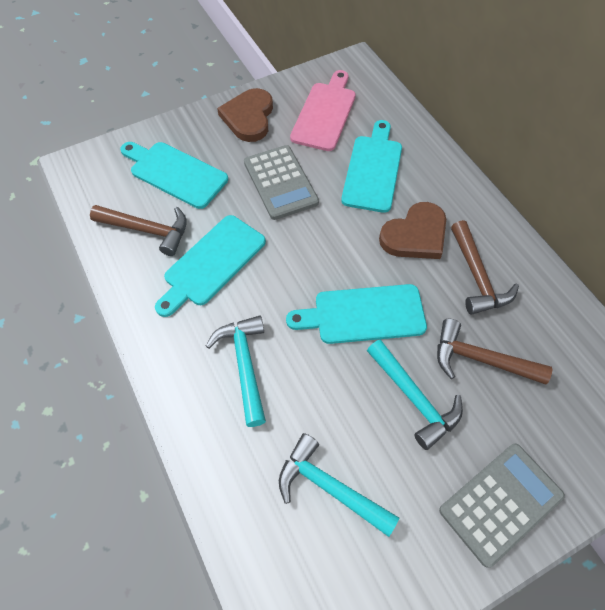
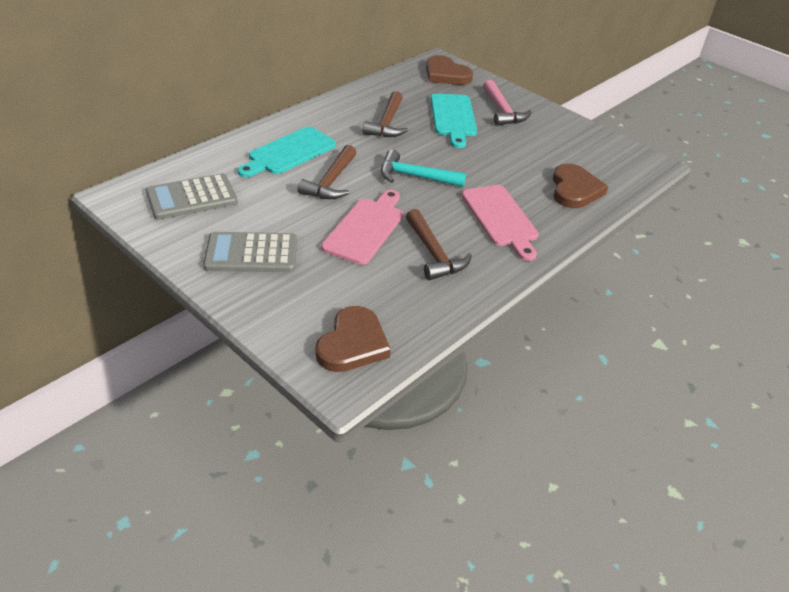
brown heart: [217,88,273,142] [379,202,446,259] = 2 -> [315,306,391,372] [426,55,473,85] [553,164,608,208] = 3
pink cutting board: [290,70,356,151] = 1 -> [321,190,403,265] [462,185,539,261] = 2
pink hammer: none = 0 -> [483,80,532,126] = 1
turquoise cutting board: [120,142,228,209] [155,215,266,317] [286,284,427,344] [341,120,402,213] = 4 -> [238,127,336,177] [431,94,477,148] = 2
turquoise hammer: [206,316,266,427] [279,433,399,537] [367,339,463,450] = 3 -> [381,150,466,187] = 1

